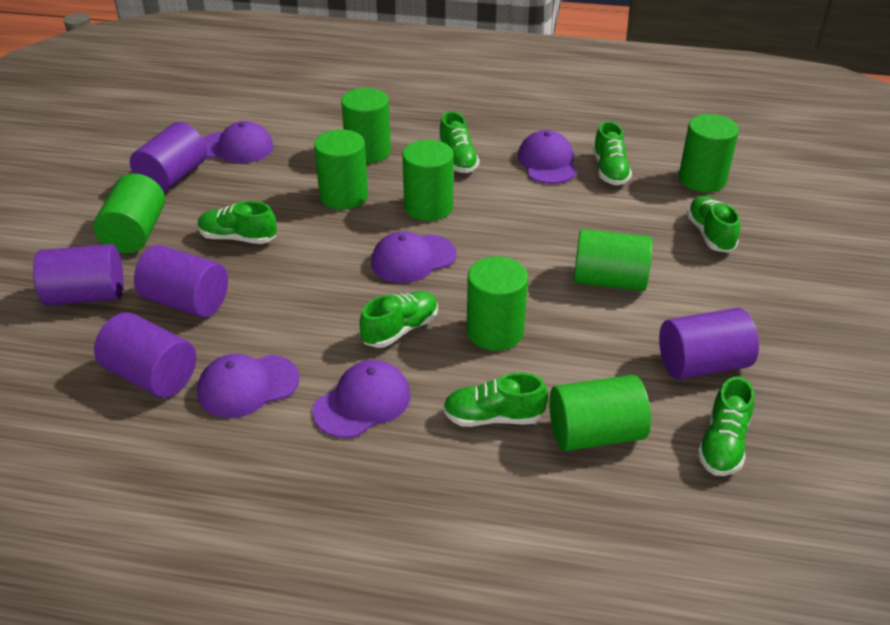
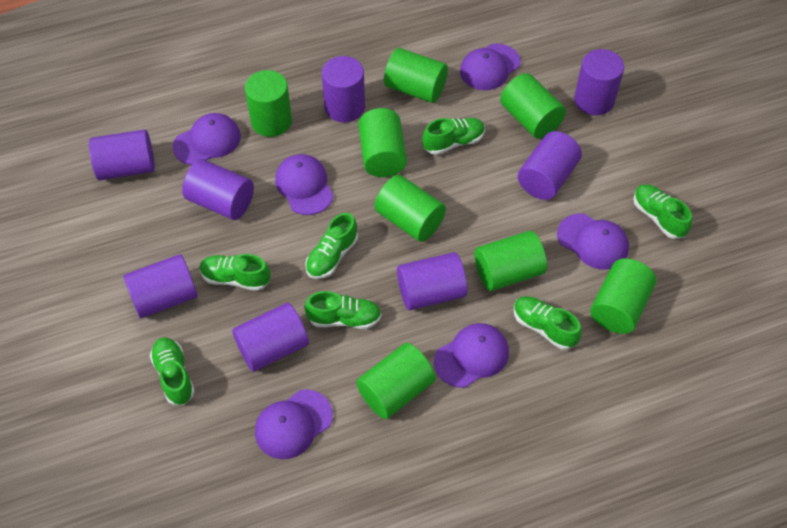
purple cap: [197,354,300,418] [203,121,273,163] [313,360,411,438] [371,231,457,283] [518,130,577,184] = 5 -> [173,113,241,165] [255,389,333,459] [275,154,334,215] [434,323,509,388] [460,43,521,90] [557,213,629,270] = 6
purple cylinder: [33,244,124,306] [94,313,196,398] [130,122,207,192] [134,245,228,318] [659,308,759,380] = 5 -> [89,130,155,180] [124,254,198,318] [182,159,254,220] [232,303,309,372] [322,56,365,122] [397,252,468,310] [518,131,582,200] [574,49,624,115] = 8

